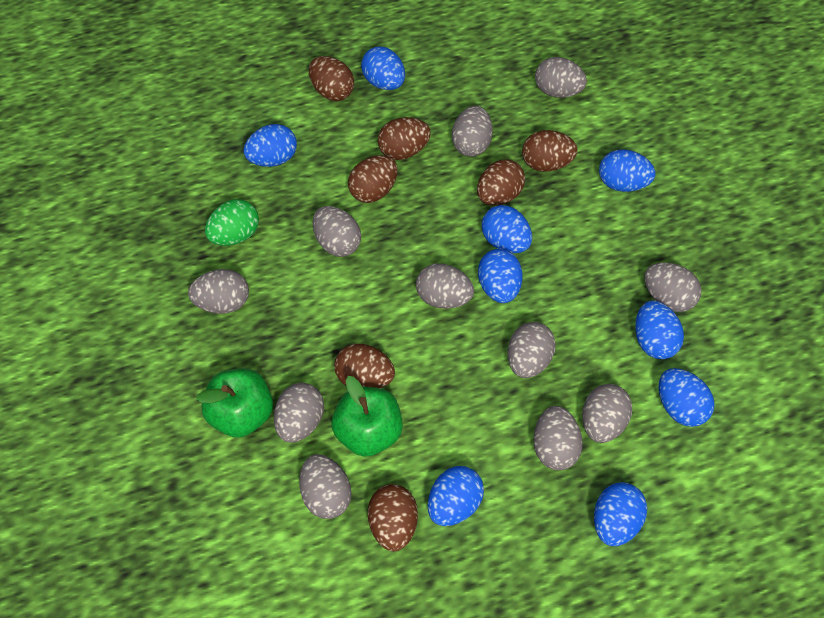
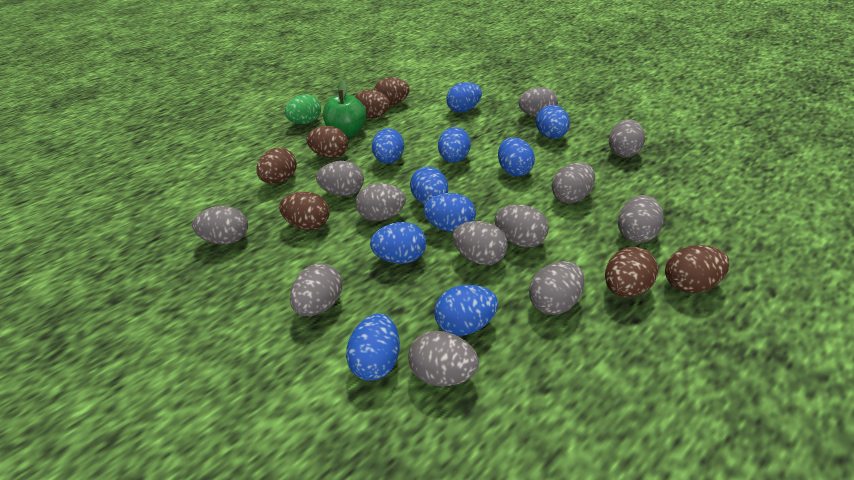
blue egg: [243,124,297,167] [361,47,405,90] [427,466,484,526] [478,249,523,303] [482,205,532,253] [594,482,647,546] [599,149,655,192] [635,301,684,359] [659,368,715,427] = 9 -> [346,314,400,381] [370,222,426,264] [372,128,404,164] [410,166,448,204] [423,193,476,232] [434,285,498,336] [438,127,471,163] [446,82,482,113] [498,137,535,177] [536,105,570,139] = 10
green apple: [196,369,273,438] [332,376,403,457] = 2 -> [323,81,367,137] = 1
grey egg: [188,269,249,314] [274,383,324,443] [299,454,351,519] [313,206,361,257] [416,264,474,309] [452,106,493,157] [508,322,556,378] [533,406,583,470] [535,57,587,98] [582,384,632,443] [645,262,702,312] = 11 -> [192,206,248,245] [290,263,342,316] [316,161,364,196] [355,183,406,221] [408,331,479,386] [452,221,508,265] [495,205,549,248] [518,87,558,117] [529,261,585,315] [552,163,595,203] [609,119,645,158] [618,195,664,243] = 12

